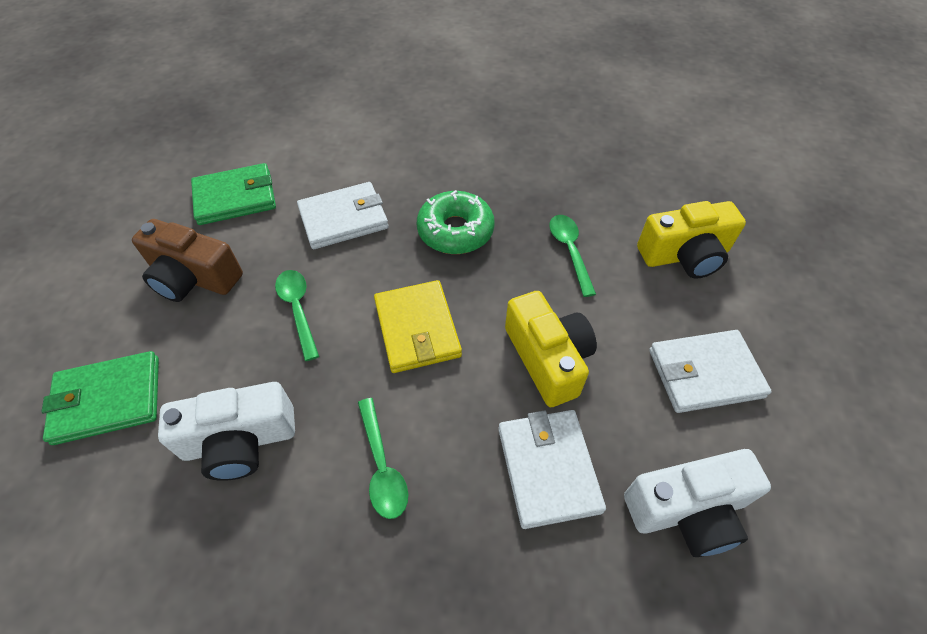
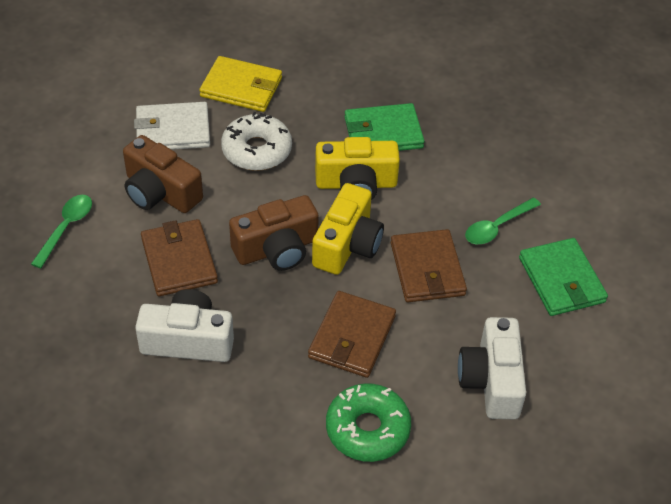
brown camera: [132,219,243,302] = 1 -> [123,135,203,213] [229,195,319,271] = 2
brown wallet: none = 0 -> [141,219,218,296] [308,291,396,378] [391,229,467,302] = 3
green spoon: [275,270,319,361] [358,398,408,519] [549,215,596,297] = 3 -> [31,195,92,268] [465,198,541,244] = 2
white donut: none = 0 -> [221,112,292,171] = 1
white wallet: [297,182,389,249] [498,410,606,529] [649,330,772,413] = 3 -> [134,102,210,150] = 1

